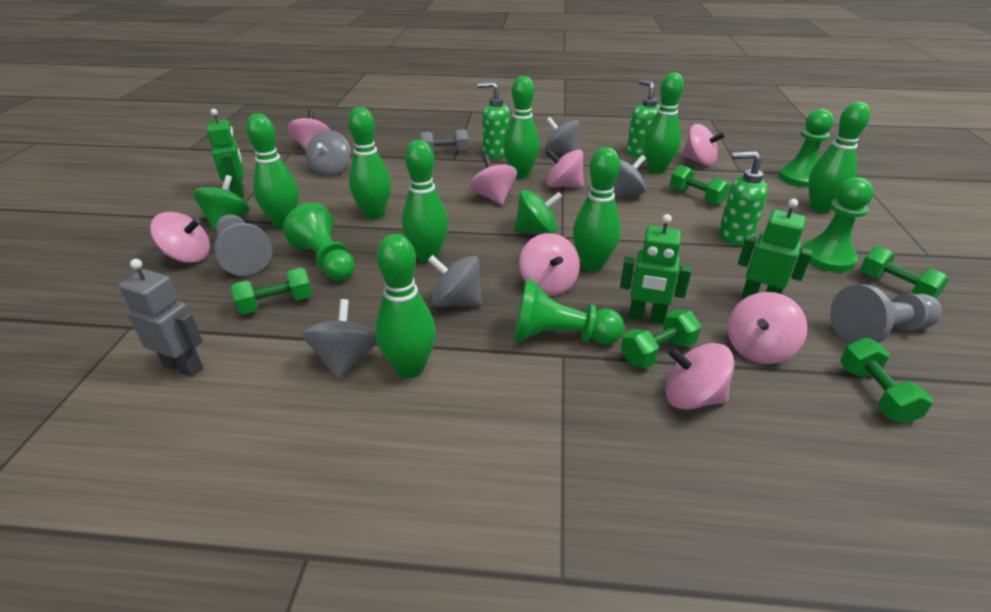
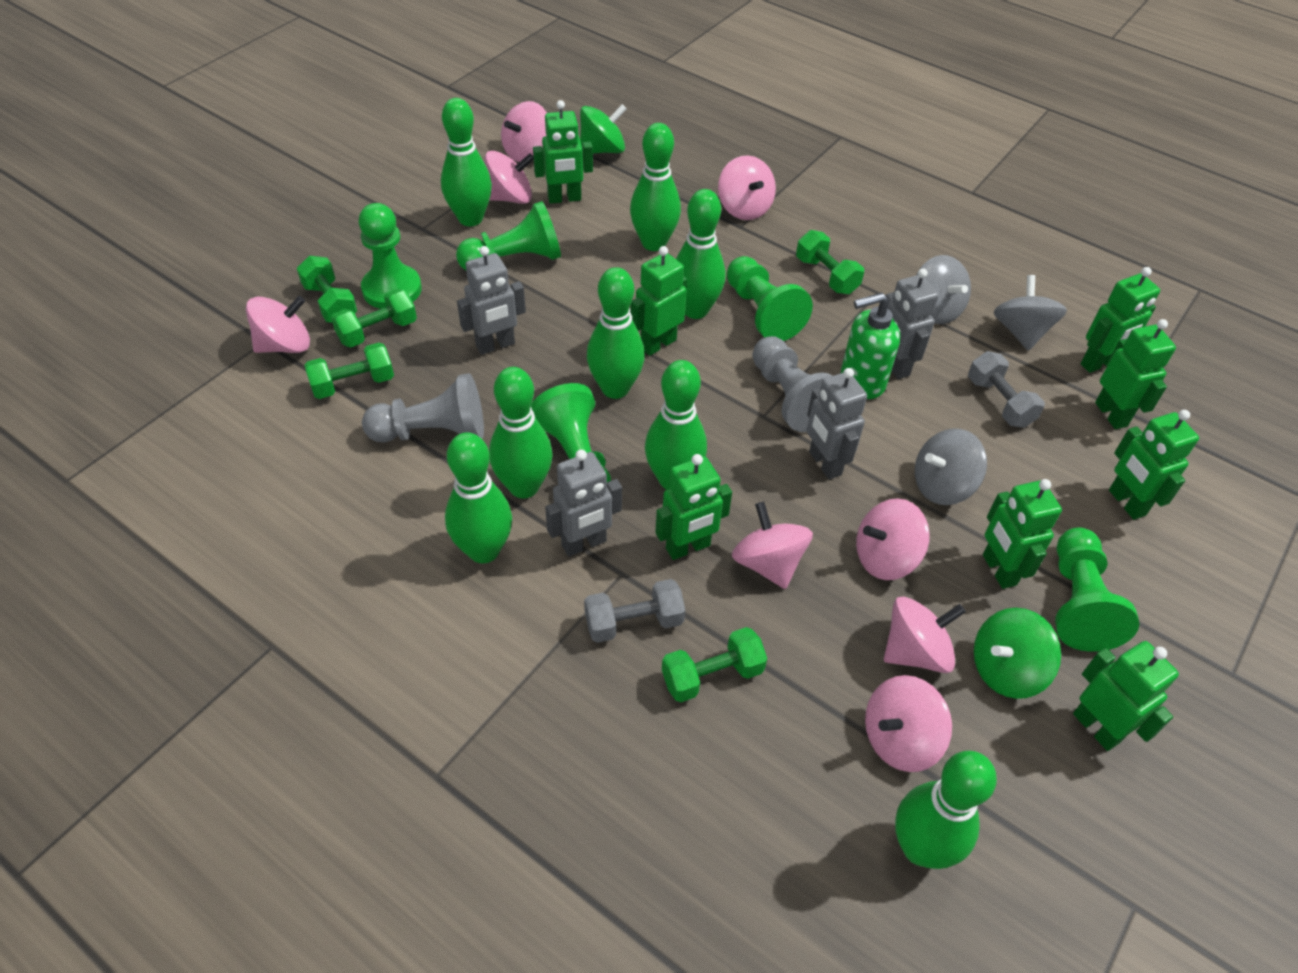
green pawn: [283,203,355,281] [514,279,624,345] [778,109,834,188] [802,177,874,272] = 4 -> [359,203,421,309] [456,201,561,270] [531,383,611,482] [727,256,813,341] [1055,527,1139,652] = 5
green robot: [207,109,244,198] [620,214,692,324] [738,199,813,299] = 3 -> [533,100,593,204] [630,246,687,356] [655,454,732,560] [983,479,1062,589] [1073,641,1179,751] [1081,267,1160,373] [1095,319,1176,429] [1109,410,1199,520] = 8
green soap dispenser: [477,82,510,159] [626,79,660,158] [719,151,768,246] = 3 -> [841,293,900,399] = 1
grey dumbbell: [420,129,469,153] = 1 -> [584,579,685,643] [968,351,1045,428] = 2
grey robot: [119,259,203,377] = 1 -> [457,246,526,355] [545,450,622,557] [807,368,867,479] [886,268,939,379] = 4
grey spinning top: [303,299,377,379] [306,130,351,176] [428,255,482,306] [545,117,580,154] [613,155,646,197] = 5 -> [915,428,987,505] [916,255,971,324] [994,275,1067,351] = 3

